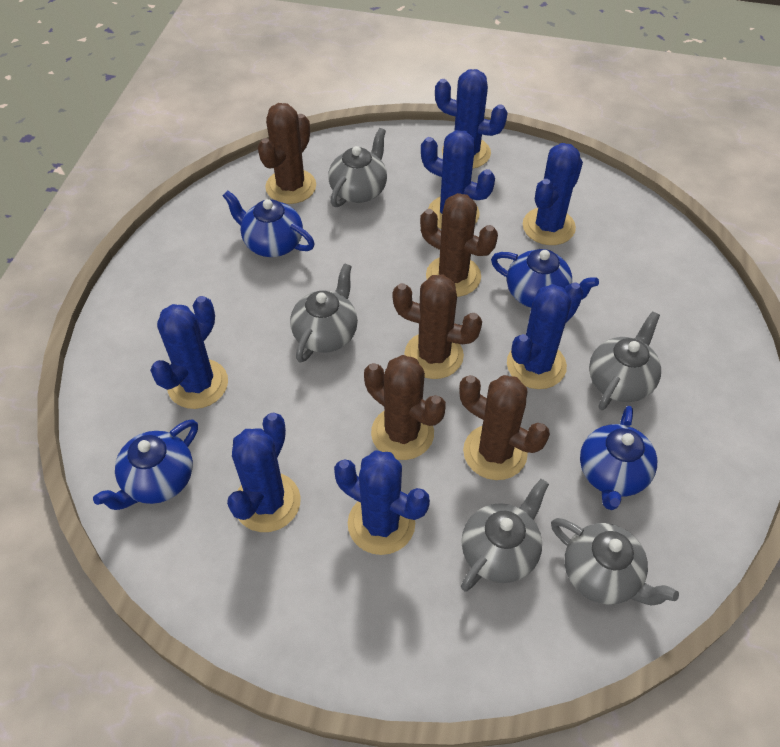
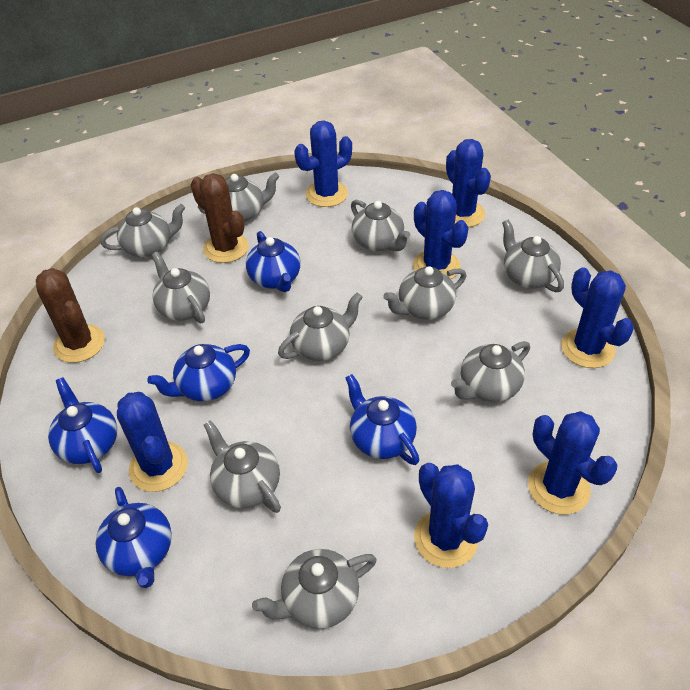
blue teapot: [93,419,198,510] [223,190,315,257] [491,249,599,308] [580,406,657,510] = 4 -> [48,377,117,473] [96,487,172,588] [147,344,250,401] [246,231,301,292] [346,374,419,465] = 5
brown cactus: [258,103,316,204] [364,355,446,460] [393,275,482,379] [420,193,498,297] [459,375,550,480] = 5 -> [36,268,105,363] [191,173,249,263] = 2
grey teapot: [290,263,358,363] [328,128,387,207] [461,479,549,591] [551,518,679,606] [589,311,661,410] = 5 -> [100,204,185,258] [152,252,210,323] [198,172,279,222] [204,420,281,513] [252,549,377,629] [278,293,362,361] [351,200,410,252] [383,266,466,320] [451,341,530,402] [502,220,564,292] = 10

